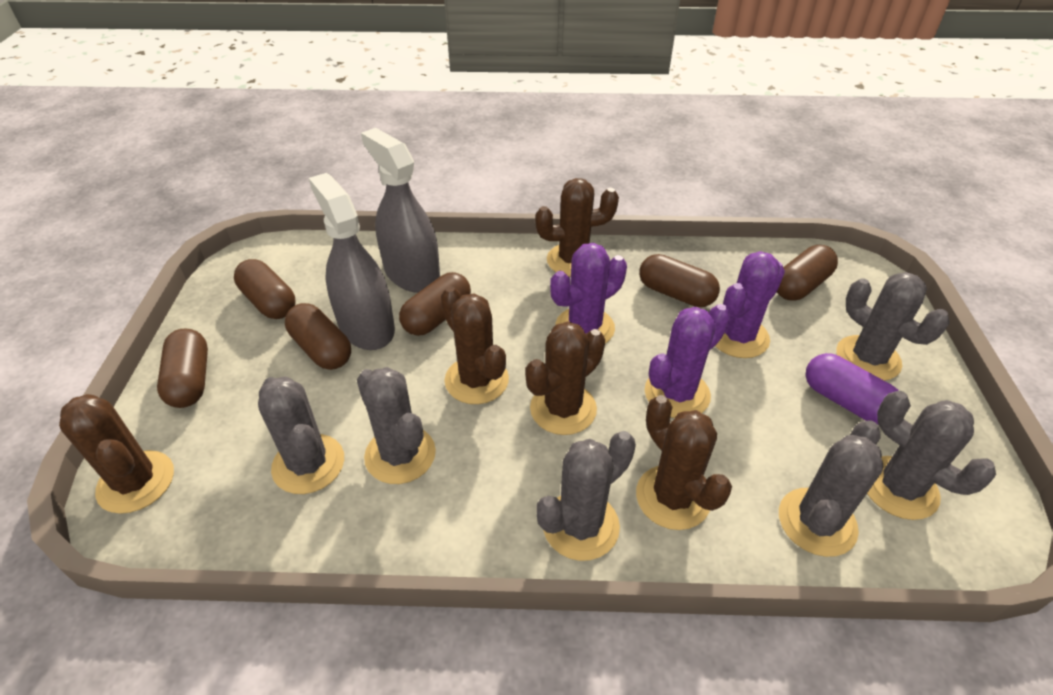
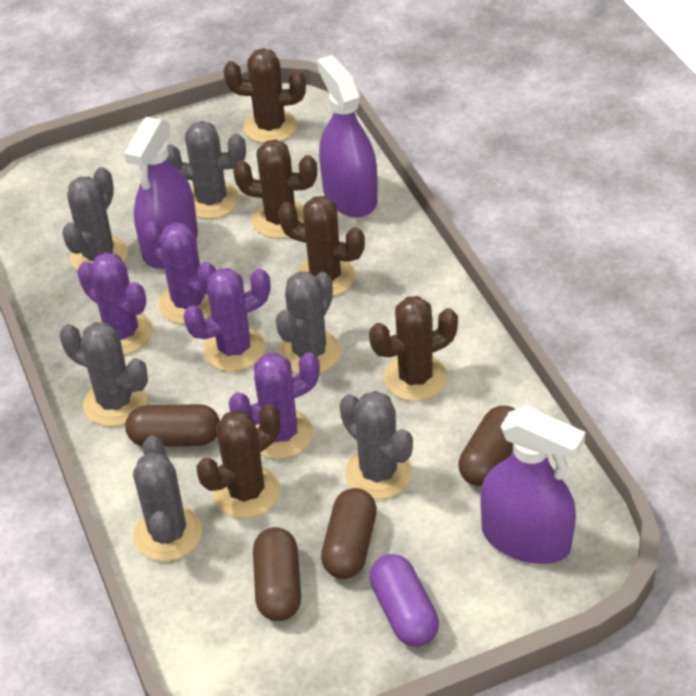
brown capsule: [157,329,208,408] [234,259,296,319] [285,303,351,370] [399,272,471,336] [640,254,720,307] [777,245,838,301] = 6 -> [125,404,220,447] [253,527,301,621] [321,488,377,579] [458,406,516,486] = 4
grey spray bottle: [309,173,395,350] [361,128,440,293] = 2 -> none = 0
purple cactus: [550,243,627,343] [645,304,731,418] [715,251,785,358] = 3 -> [77,252,153,354] [143,221,216,324] [183,268,270,372] [229,352,320,459] = 4
purple spray bottle: none = 0 -> [124,117,198,269] [317,55,378,217] [480,406,585,564] = 3

